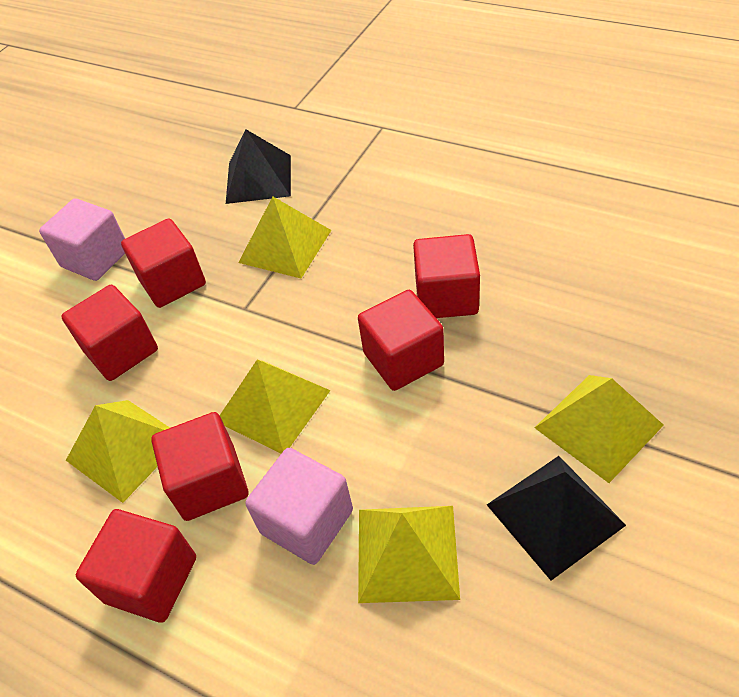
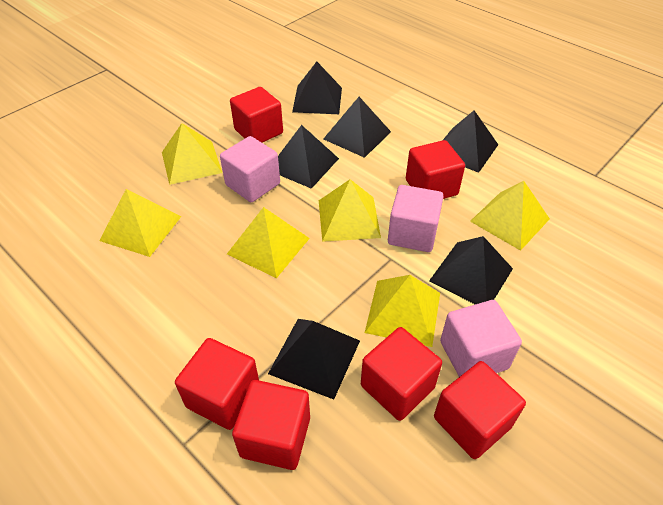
black pyramid: [226,129,291,204] [487,456,626,581] = 2 -> [268,319,360,399] [278,125,339,189] [292,62,342,114] [324,97,391,158] [429,236,513,304] [443,110,498,173] = 6
pink cube: [39,198,125,281] [246,448,353,565] = 2 -> [220,136,280,202] [388,185,444,252] [440,300,522,377] = 3
yellow pyramid: [66,400,170,503] [220,360,331,454] [238,197,331,278] [358,506,460,603] [534,375,664,483] = 5 -> [99,189,182,257] [162,123,222,185] [227,207,310,278] [319,179,381,242] [365,275,440,347] [470,181,550,251] = 6

